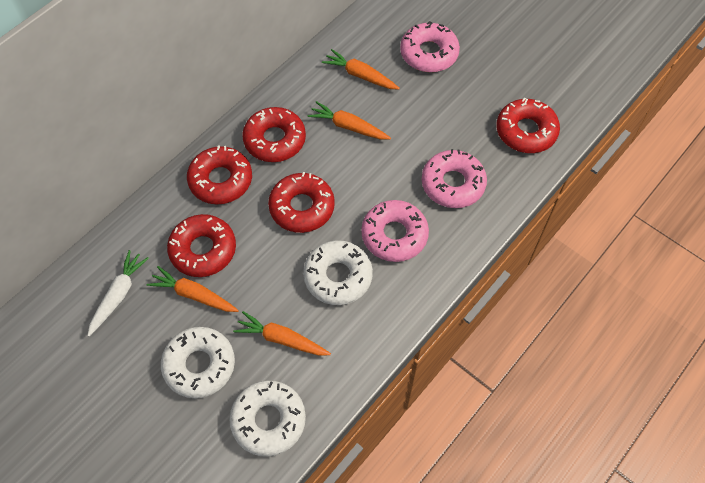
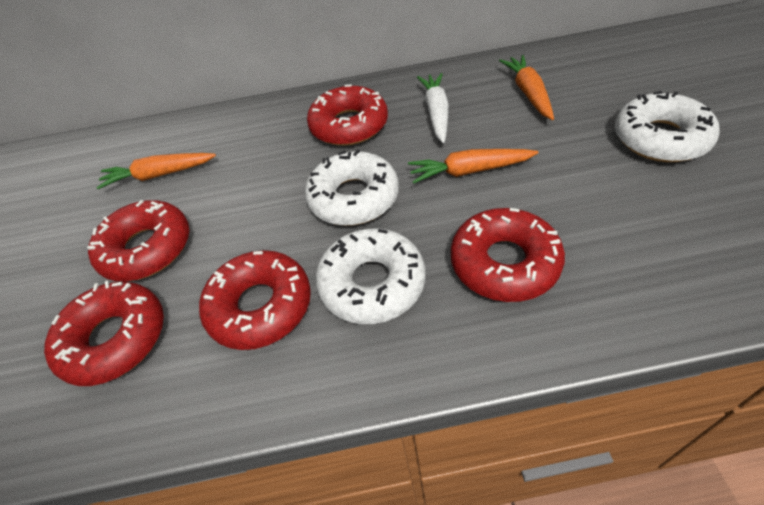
orange carrot: [147,266,239,312] [233,311,331,356] [308,101,391,140] [322,49,400,90] = 4 -> [96,153,216,189] [408,149,539,184] [499,55,554,120] = 3
pink donut: [361,200,429,262] [400,21,460,72] [422,149,487,208] = 3 -> none = 0

